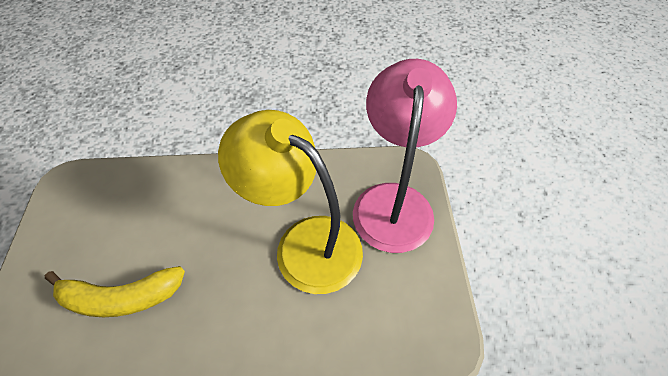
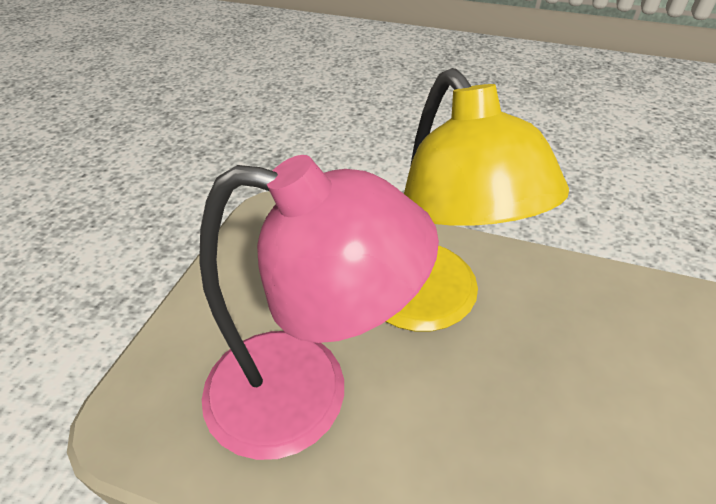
yellow banana: [45,266,185,317] = 1 -> none = 0

